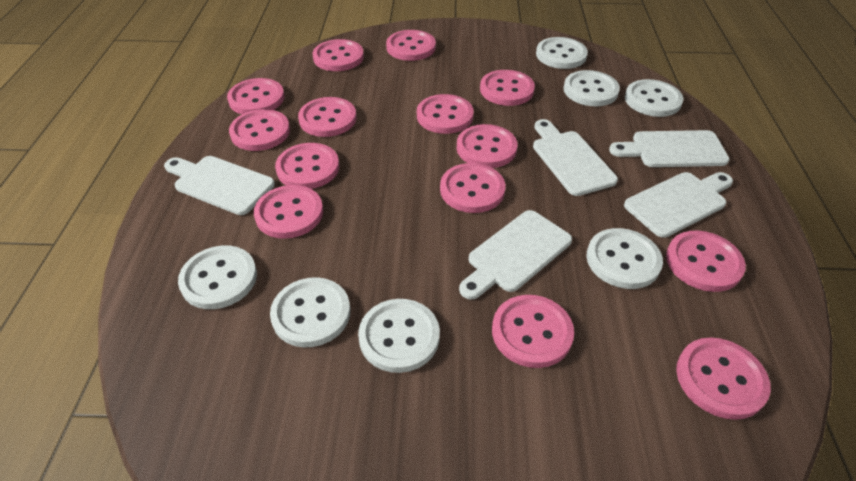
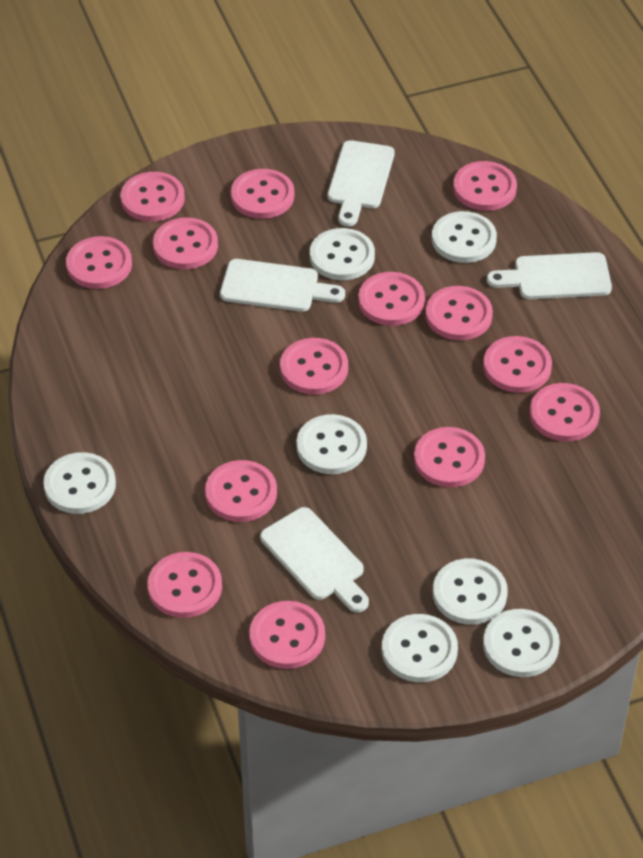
white cutting board: [164,156,275,215] [459,210,572,300] [533,119,618,196] [609,130,730,167] [624,172,733,238] = 5 -> [220,259,345,312] [260,507,369,612] [328,140,395,226] [487,252,612,299] = 4

